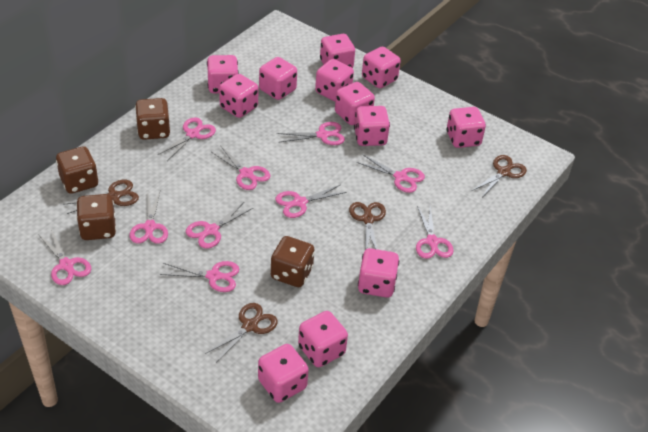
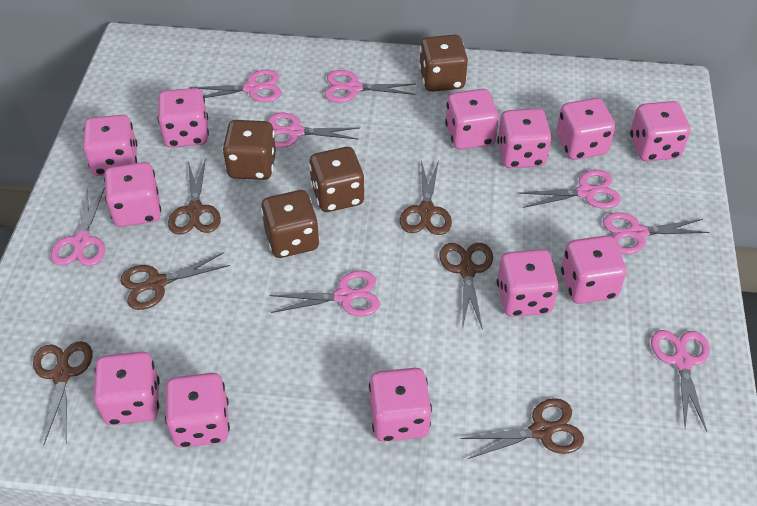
brown scissors: [63,180,139,214] [205,303,277,363] [349,202,386,250] [472,155,527,197] = 4 -> [33,341,93,444] [120,252,230,310] [168,158,221,235] [400,160,452,235] [439,243,493,330] [460,398,584,459] = 6
pink scissors: [38,229,91,285] [129,191,168,244] [158,118,216,161] [160,261,239,292] [186,202,253,248] [211,145,270,190] [276,184,347,218] [277,122,345,145] [356,154,425,193] [416,206,454,259] = 10 -> [51,187,105,266] [189,69,281,102] [268,113,360,148] [269,270,380,316] [325,70,416,103] [518,170,621,209] [603,212,710,254] [651,330,710,432] = 8

